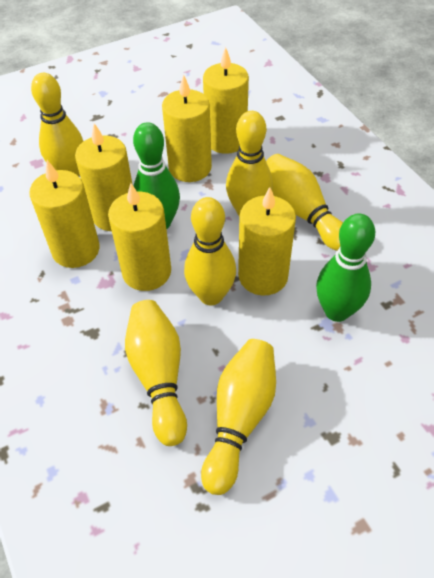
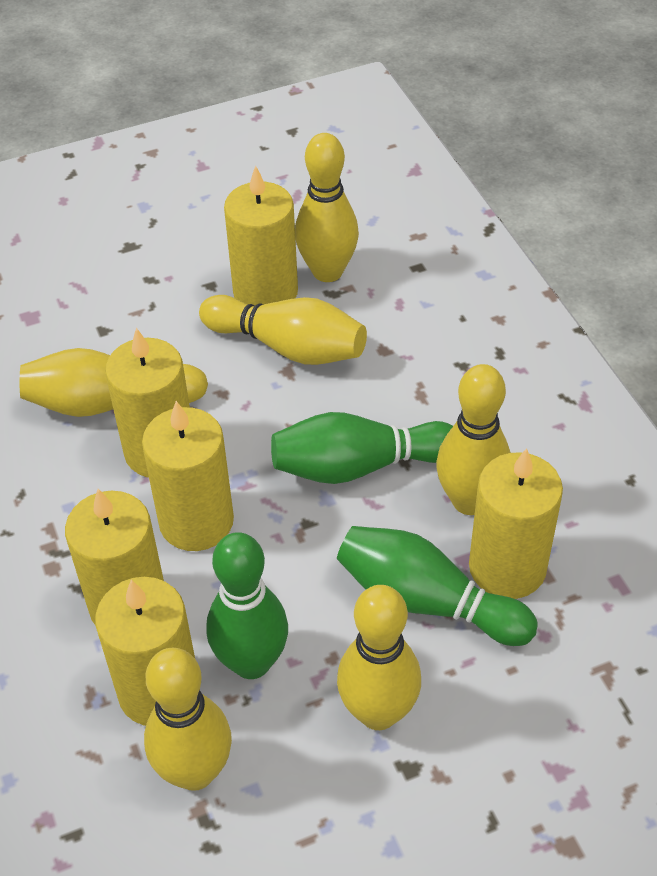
green bowling pin: [133,122,180,230] [316,213,375,322] = 2 -> [206,532,288,679] [271,412,453,484] [337,526,538,646] = 3

